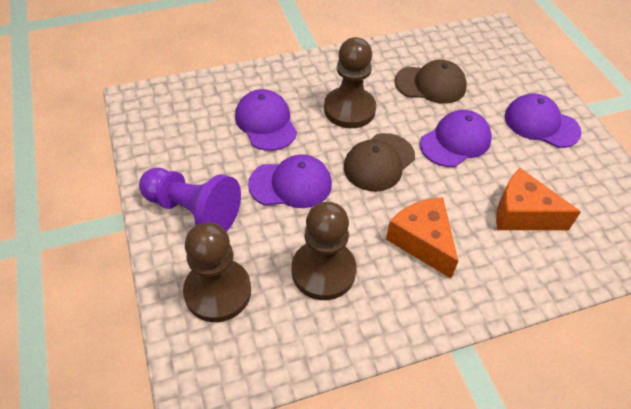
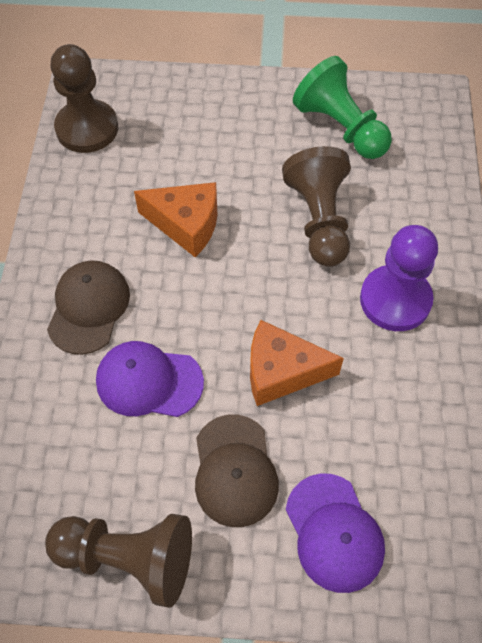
green pawn: none = 0 -> [293,56,392,159] = 1
purple cap: [235,89,297,151] [248,154,332,208] [420,110,492,167] [505,93,581,148] = 4 -> [96,341,204,417] [286,473,385,593] = 2

